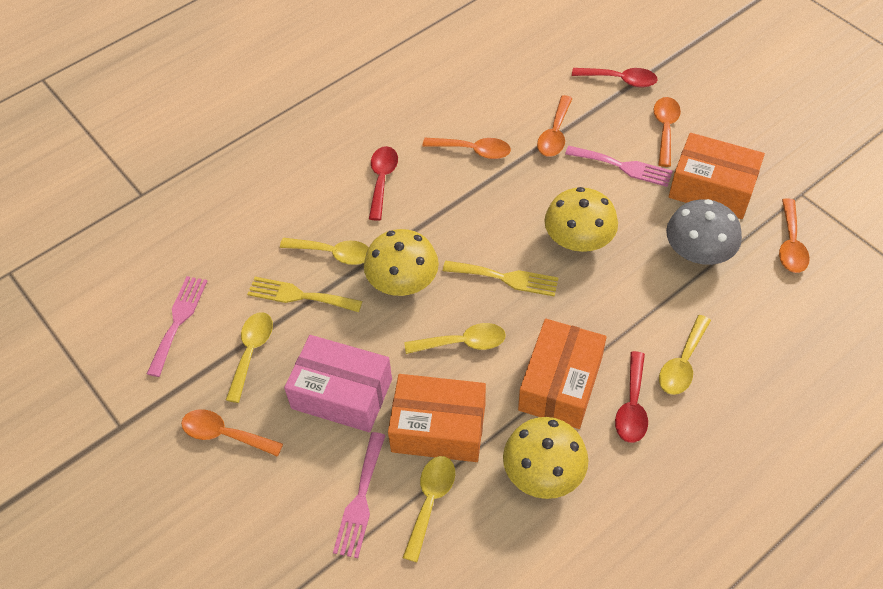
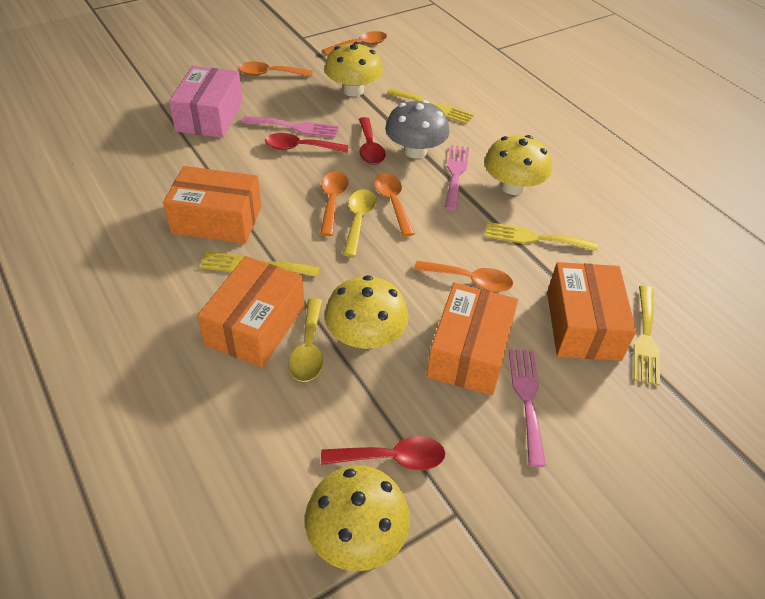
orange box: [388,374,486,462] [518,319,607,429] [669,133,765,219] = 3 -> [163,166,261,244] [197,256,305,368] [427,282,518,396] [547,262,636,361] = 4
yellow fork: [247,277,362,312] [443,261,559,297] = 2 -> [200,251,320,277] [387,88,474,124] [485,222,598,251] [634,286,660,386] = 4
yellow mushroom: [364,229,439,296] [503,417,589,499] [545,187,618,252] = 3 -> [305,466,410,571] [324,42,383,97] [325,275,409,349] [484,135,552,195] = 4
yellow spoon: [226,312,273,403] [280,238,369,265] [403,456,455,562] [405,323,506,354] [659,315,711,395] = 5 -> [289,298,323,382] [343,190,376,257] = 2

